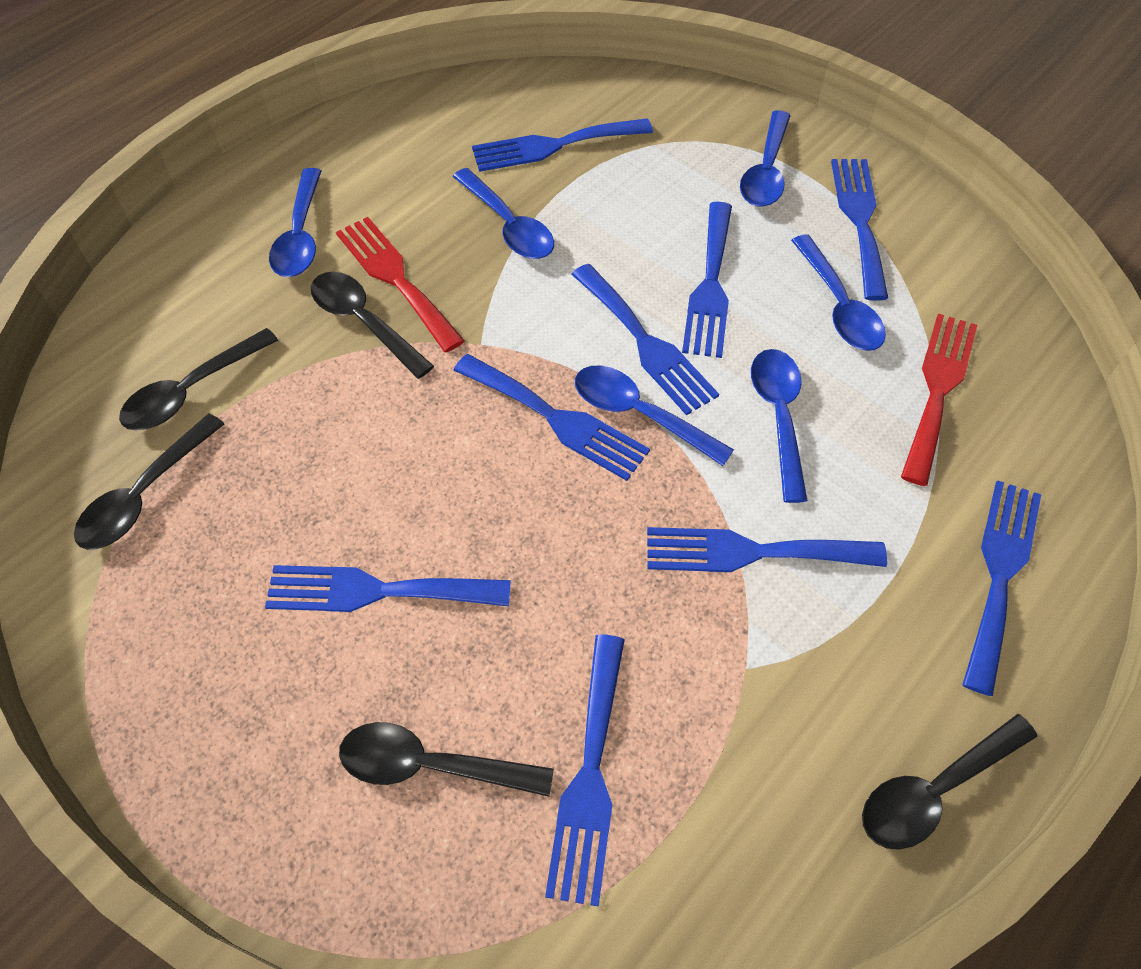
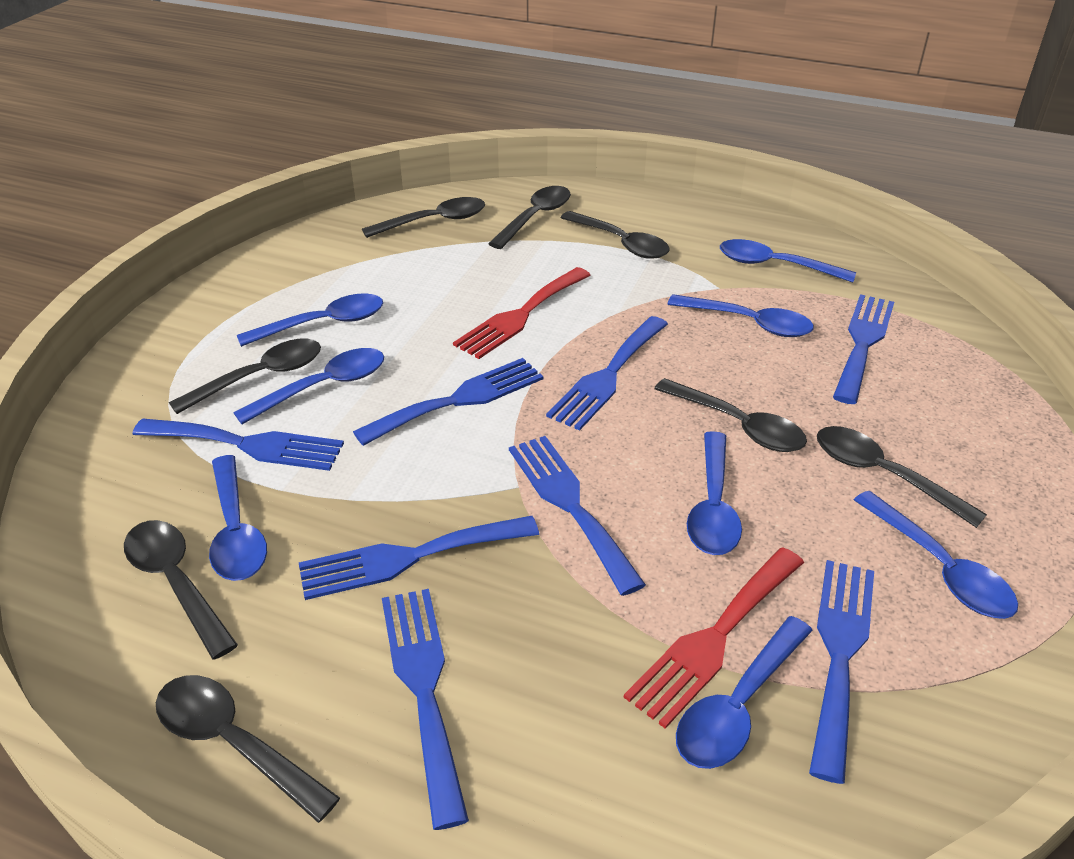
black spoon: [74,414,224,550] [119,328,278,430] [311,272,434,379] [339,722,554,797] [862,714,1037,850] = 5 -> [124,520,238,659] [156,675,340,823] [169,339,321,414] [362,197,485,238] [488,186,571,249] [561,211,669,259] [654,378,807,452] [817,426,987,528] = 8
blue fork: [265,565,511,612] [454,354,650,481] [472,118,653,172] [545,634,625,907] [571,264,719,415] [647,527,887,572] [682,202,732,358] [831,159,888,301] [963,480,1041,696] = 9 -> [132,418,344,471] [299,516,539,600] [353,358,543,446] [382,589,469,830] [509,436,646,596] [546,316,668,431] [809,560,874,784] [833,294,894,404] = 8
blue spoon: [269,168,321,277] [453,168,554,259] [575,365,734,466] [740,110,791,207] [751,349,808,503] [791,234,886,351] = 6 -> [209,455,267,581] [233,348,384,424] [237,293,383,347] [667,294,814,337] [676,616,813,769] [687,431,742,555] [720,239,856,283] [854,491,1018,619] = 8

